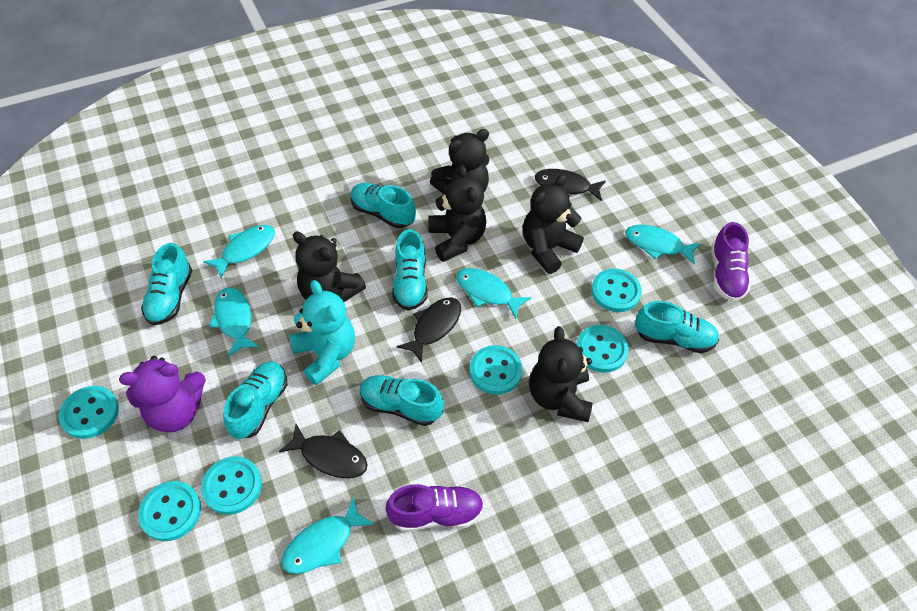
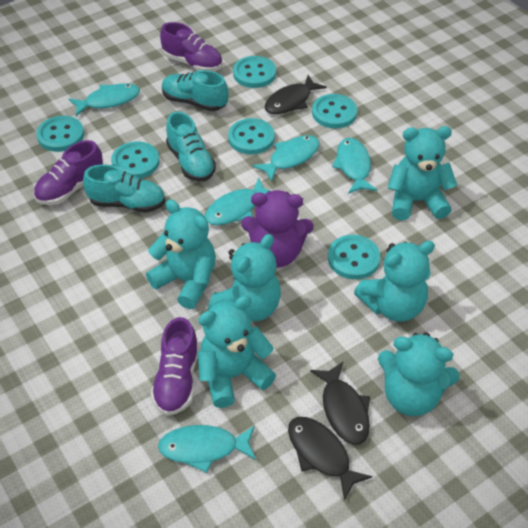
black teddy bear: [293,231,366,302] [428,164,486,262] [430,129,490,194] [523,174,584,274] [529,326,592,422] = 5 -> none = 0
purple shoe: [385,484,484,532] [711,222,750,301] = 2 -> [34,140,103,205] [151,317,199,416] [160,22,223,71] = 3
turquoise shoe: [141,243,192,325] [223,361,287,439] [351,183,416,229] [360,375,444,426] [392,229,428,311] [635,301,719,353] = 6 -> [83,164,165,213] [162,70,229,111] [166,111,216,181] = 3
turquoise teddy bear: [290,280,355,385] = 1 -> [146,199,216,309] [198,295,276,408] [208,234,281,322] [354,241,435,322] [378,332,460,416] [388,126,457,221] = 6

